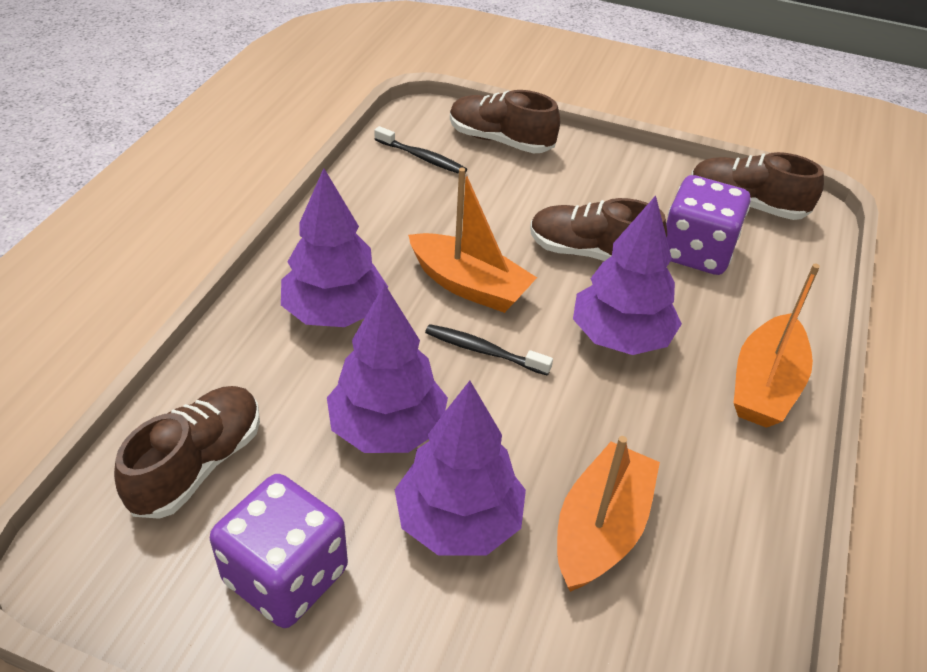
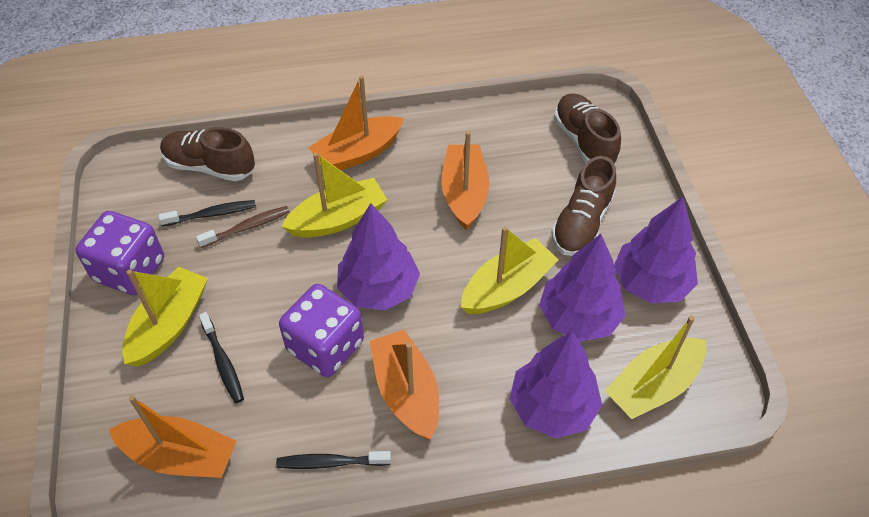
black toothbrush: [374,126,467,174] [425,324,553,376] = 2 -> [159,200,256,227] [199,312,244,403] [276,451,391,469] = 3
brown shoe: [114,386,260,519] [450,90,560,153] [530,198,667,261] [691,152,824,220] = 4 -> [160,127,255,181] [551,156,616,256] [554,93,621,164] = 3
brown toothbrush: none = 0 -> [196,206,290,248] = 1
orange boat: [408,168,537,313] [557,436,660,592] [734,264,820,428] = 3 -> [109,395,237,478] [308,75,404,170] [370,330,439,439] [441,131,490,230] = 4
yellow boat: none = 0 -> [122,267,208,367] [281,152,387,238] [461,226,559,314] [605,316,706,419] = 4

